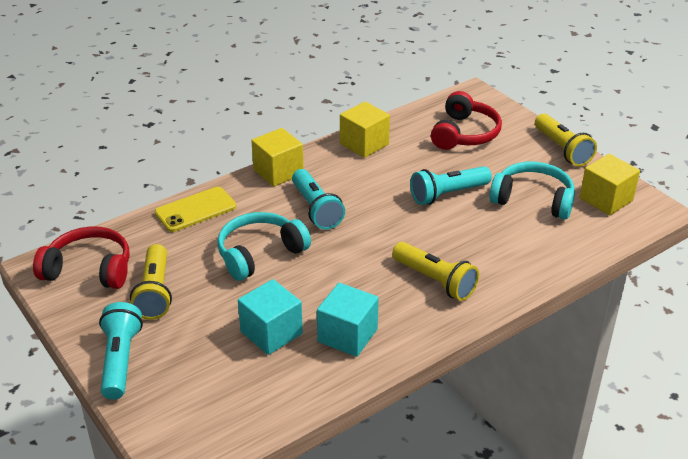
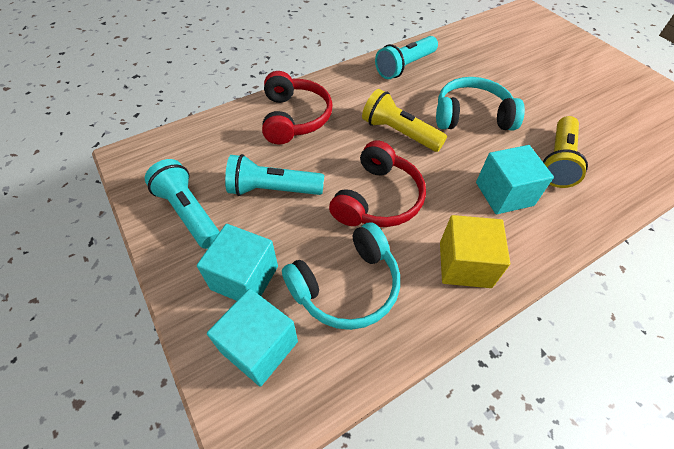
turquoise cube: [238,279,303,355] [317,283,379,357] = 2 -> [197,224,278,301] [207,289,298,387] [476,145,554,214] = 3
yellow cube: [251,128,304,187] [340,102,390,158] [580,154,640,215] = 3 -> [440,215,510,288] = 1
yellow flashlight: [130,244,172,320] [392,242,479,301] [535,114,597,166] = 3 -> [362,89,447,152] [543,116,588,188] = 2
yellow phone: [155,187,236,232] = 1 -> none = 0

